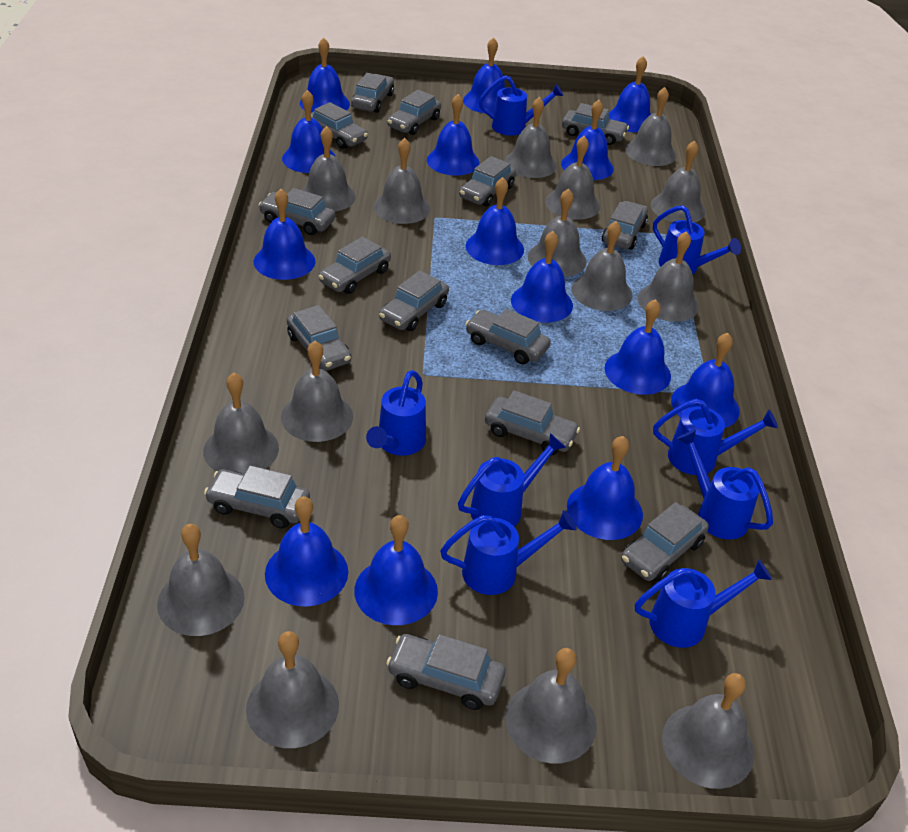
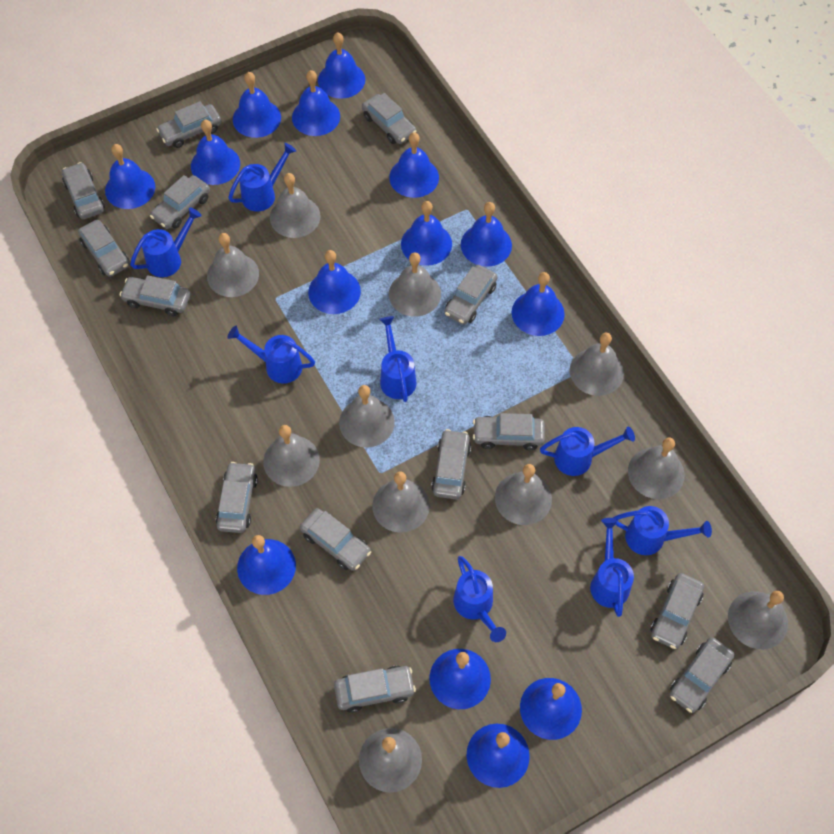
grey bell: [157,524,245,636] [203,373,279,474] [246,631,339,748] [281,341,353,442] [302,126,356,211] [374,138,430,224] [505,97,557,178] [505,648,597,763] [528,188,587,277] [545,136,600,220] [572,221,632,311] [625,87,676,166] [638,231,699,322] [651,140,706,222] [662,673,754,789] = 15 -> [207,233,259,297] [263,425,320,487] [270,173,321,238] [339,385,395,447] [359,728,422,792] [372,471,430,533] [389,252,441,317] [495,464,552,525] [570,333,624,396] [628,438,685,499] [728,591,788,649] = 11
grey car: [204,465,310,529] [259,188,335,235] [287,305,351,371] [311,102,368,149] [318,236,391,294] [351,73,394,113] [379,270,449,331] [386,634,505,710] [387,90,441,135] [459,156,516,207] [466,309,551,365] [485,390,580,455] [562,103,629,145] [602,201,648,250] [621,502,709,582] = 15 -> [62,162,105,219] [78,220,129,277] [120,275,190,316] [150,175,210,229] [156,101,222,148] [216,462,258,533] [300,508,371,571] [334,666,416,713] [362,93,416,144] [431,429,471,499] [444,265,498,325] [473,413,545,450] [651,573,704,649] [669,637,734,713] = 14

